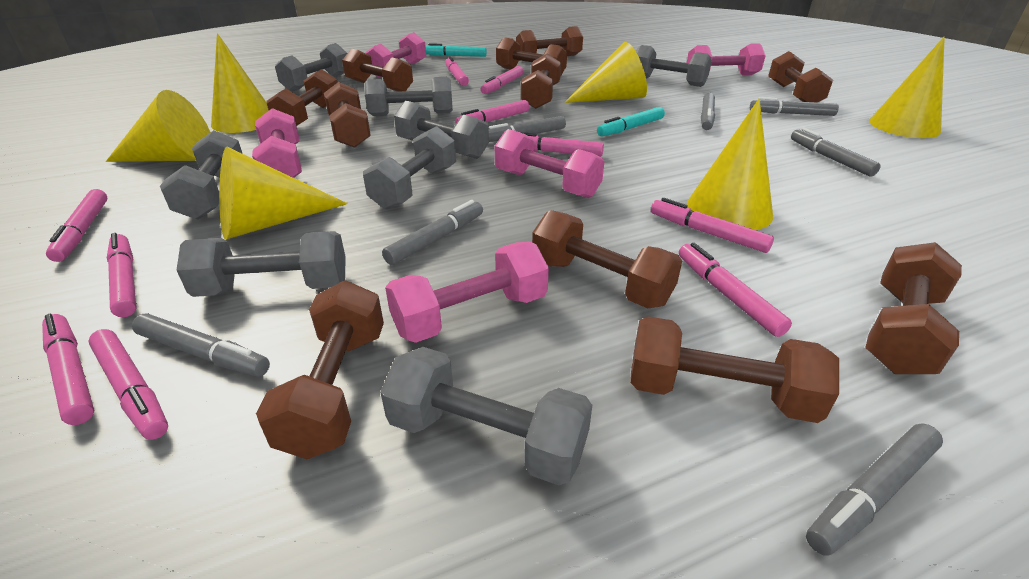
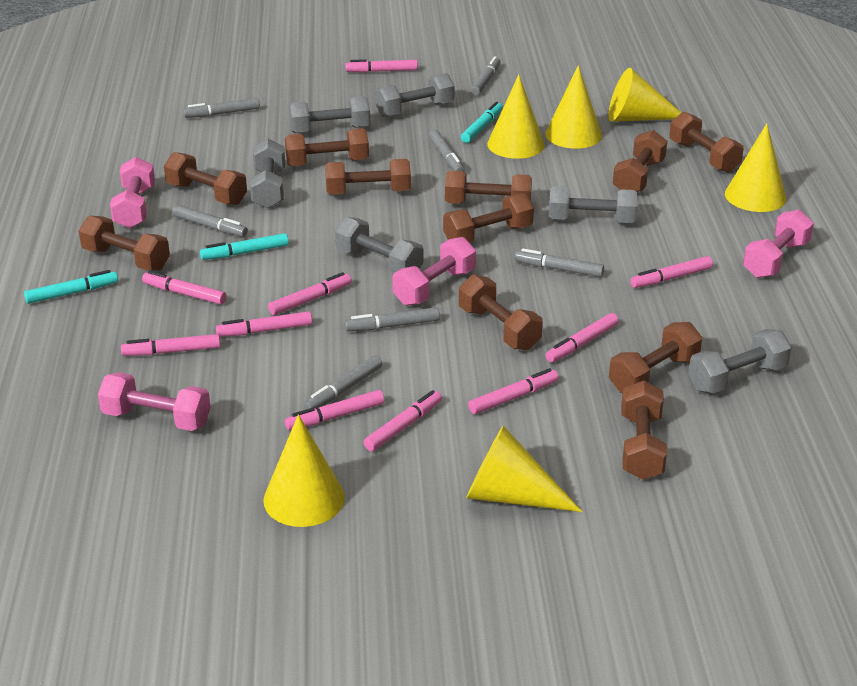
grey dumbbell: [160,130,243,220] [177,231,346,297] [275,43,347,92] [363,126,456,209] [365,77,453,116] [380,347,592,485] [394,101,489,159] [636,45,712,87] = 8 -> [250,139,285,208] [289,96,370,133] [335,217,424,273] [375,73,455,117] [549,186,638,223] [688,329,792,393] = 6
pink dumbbell: [252,108,302,178] [365,32,426,78] [385,242,549,343] [495,129,604,198] [687,43,766,76] = 5 -> [98,372,211,431] [110,157,155,228] [392,237,476,306] [743,210,814,278] = 4
turquoise marker: [426,43,487,57] [597,107,665,137] = 2 -> [24,270,118,304] [200,233,289,260] [461,102,503,143] = 3

